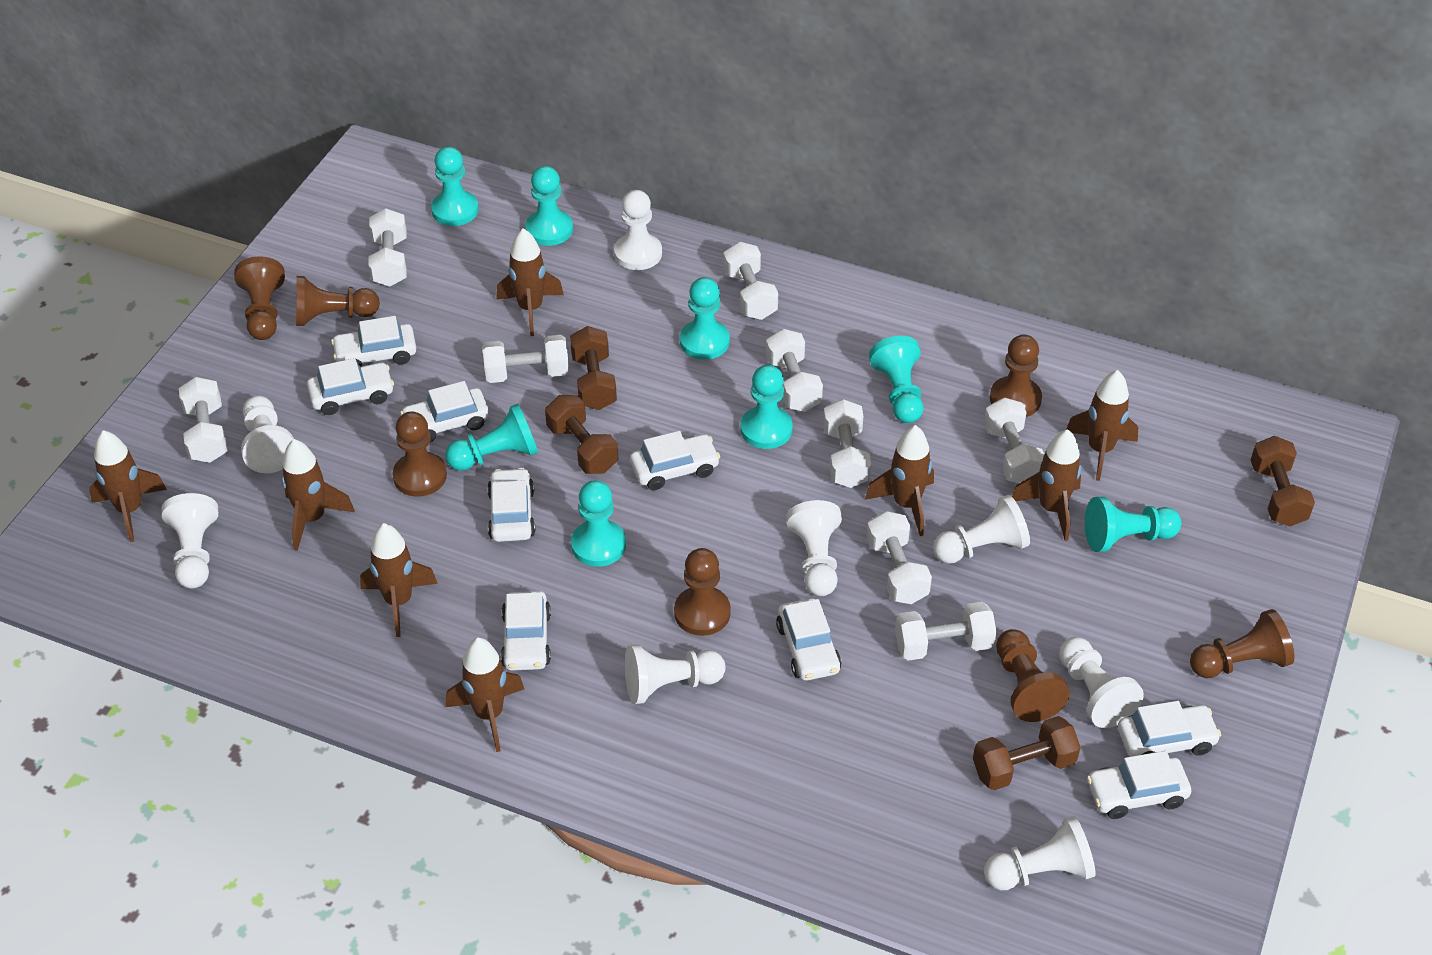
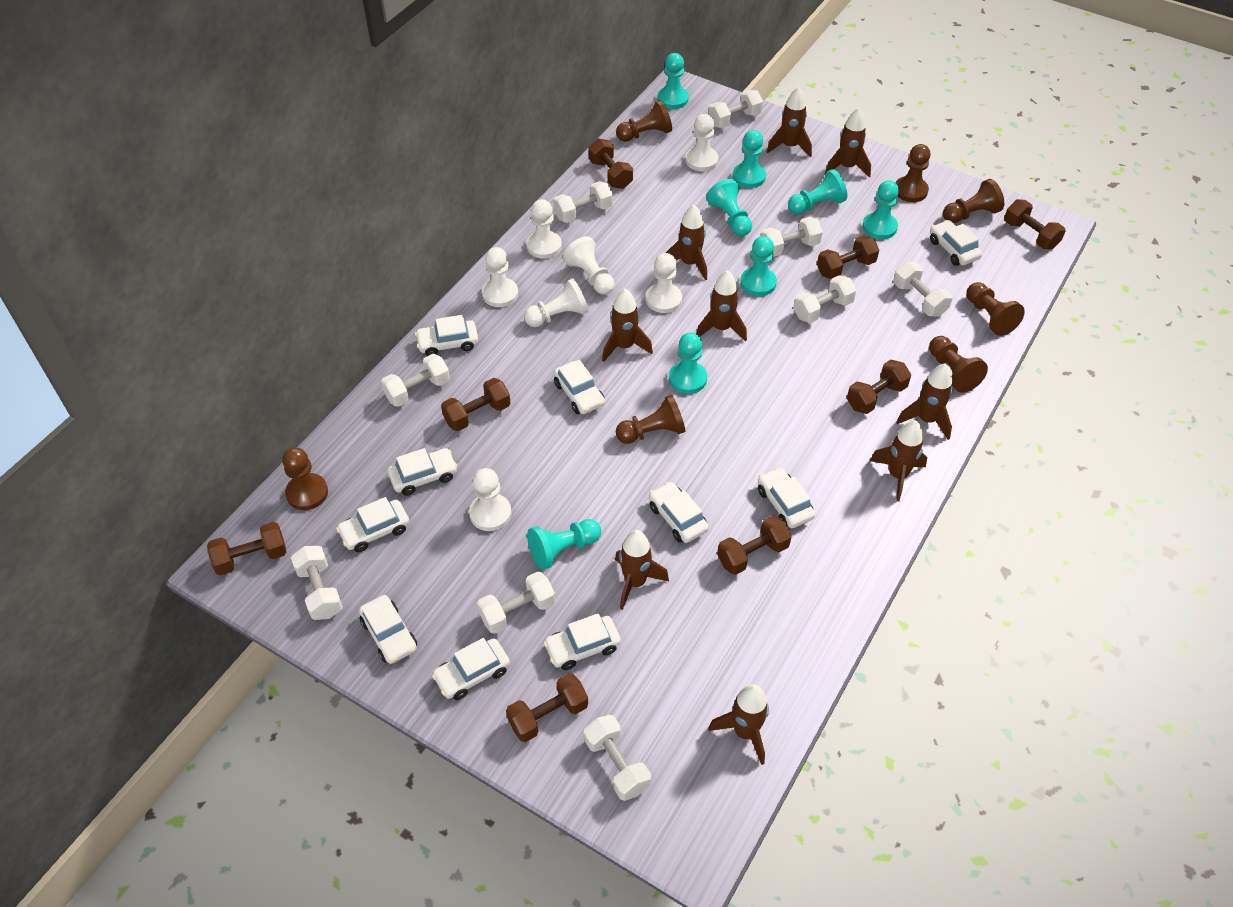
brown dumbbell: [545,395,618,474] [570,326,617,410] [973,716,1081,790] [1251,436,1315,526] = 4 -> [207,522,286,575] [441,378,510,431] [506,673,588,742] [588,139,633,189] [717,515,792,575] [817,235,879,279] [847,360,911,414] [1004,199,1066,249] = 8
brown rocket: [89,430,167,542] [281,439,355,551] [360,523,438,637] [445,637,524,752] [496,228,564,336] [865,425,934,536] [1012,429,1081,541] [1066,370,1138,481] = 8 -> [602,289,653,362] [615,530,669,610] [666,205,707,280] [696,270,747,342] [708,684,769,765] [767,87,812,158] [825,108,871,178] [870,420,927,502] [897,363,952,440] = 9
white car: [307,358,394,415] [331,316,416,367] [400,381,489,442] [487,468,535,542] [501,591,551,671] [630,431,720,490] [776,598,841,681] [1087,751,1191,819] [1118,701,1221,757] = 9 -> [336,497,409,552] [359,595,417,664] [388,448,458,496] [415,315,478,356] [432,638,510,700] [543,613,621,670] [554,360,605,414] [649,482,709,543] [758,467,815,528] [930,220,982,266] = 10
white pawn: [162,493,218,588] [241,396,294,473] [614,190,662,270] [625,645,726,704] [786,500,842,596] [933,495,1030,564] [984,816,1096,890] [1059,637,1144,728] = 8 -> [469,468,512,531] [482,247,518,307] [524,278,588,327] [527,199,562,259] [563,236,615,295] [646,253,682,313] [685,114,718,171] = 7

